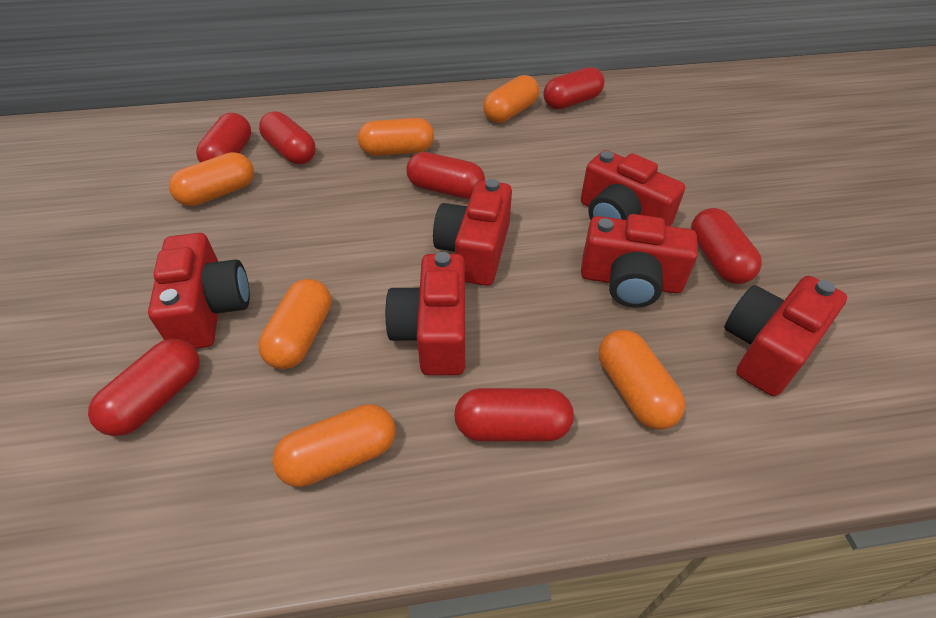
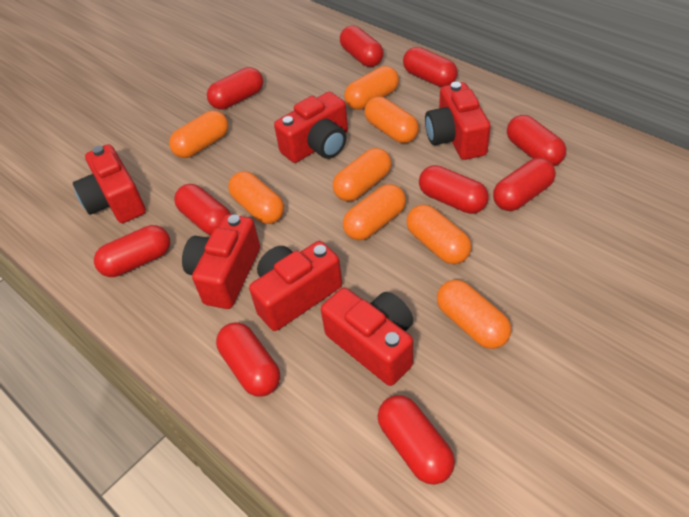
orange capsule: [169,152,254,206] [258,279,331,369] [272,404,396,487] [358,118,434,156] [483,75,539,123] [599,330,685,430] = 6 -> [169,111,228,158] [228,171,284,224] [333,148,391,201] [343,184,406,240] [344,66,399,110] [364,97,419,143] [406,204,471,264] [437,280,511,349] = 8
red capsule: [88,339,200,436] [196,113,251,162] [259,111,316,164] [406,152,485,199] [454,388,574,441] [543,67,604,109] [691,208,762,284] = 7 -> [94,225,170,277] [174,184,230,235] [207,67,263,110] [216,322,280,397] [340,25,384,67] [377,395,455,485] [403,47,458,87] [419,165,489,214] [493,158,556,211] [507,115,566,166] = 10

